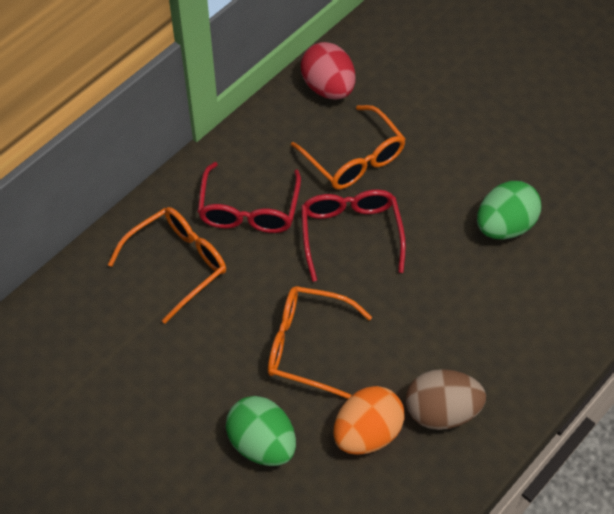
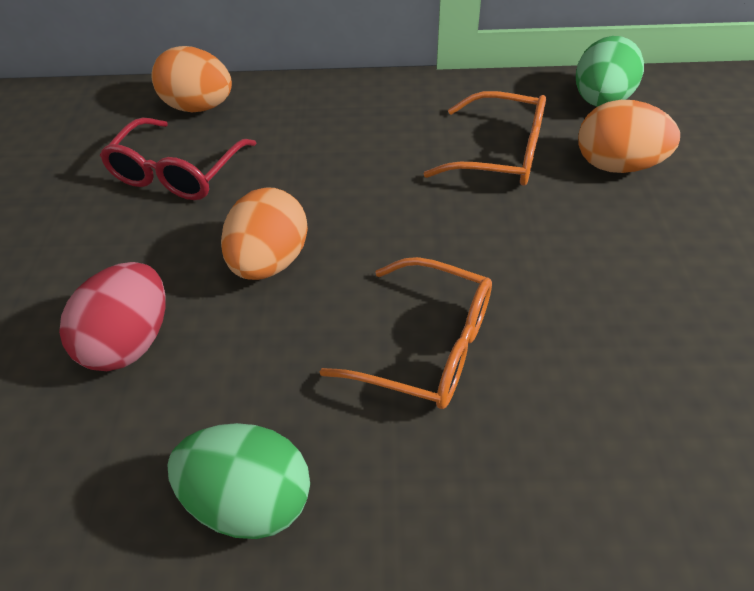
brown egg: [406,369,486,430] = 1 -> none = 0
orange egg: [333,386,405,455] = 1 -> [152,46,232,112] [221,187,308,280] [578,100,680,173] = 3
orange glasses: [108,207,226,324] [268,286,372,399] [291,105,405,189] = 3 -> [319,257,492,409] [423,91,546,186] = 2
red glasses: [198,162,301,233] [301,190,406,282] = 2 -> [100,117,257,200] = 1

